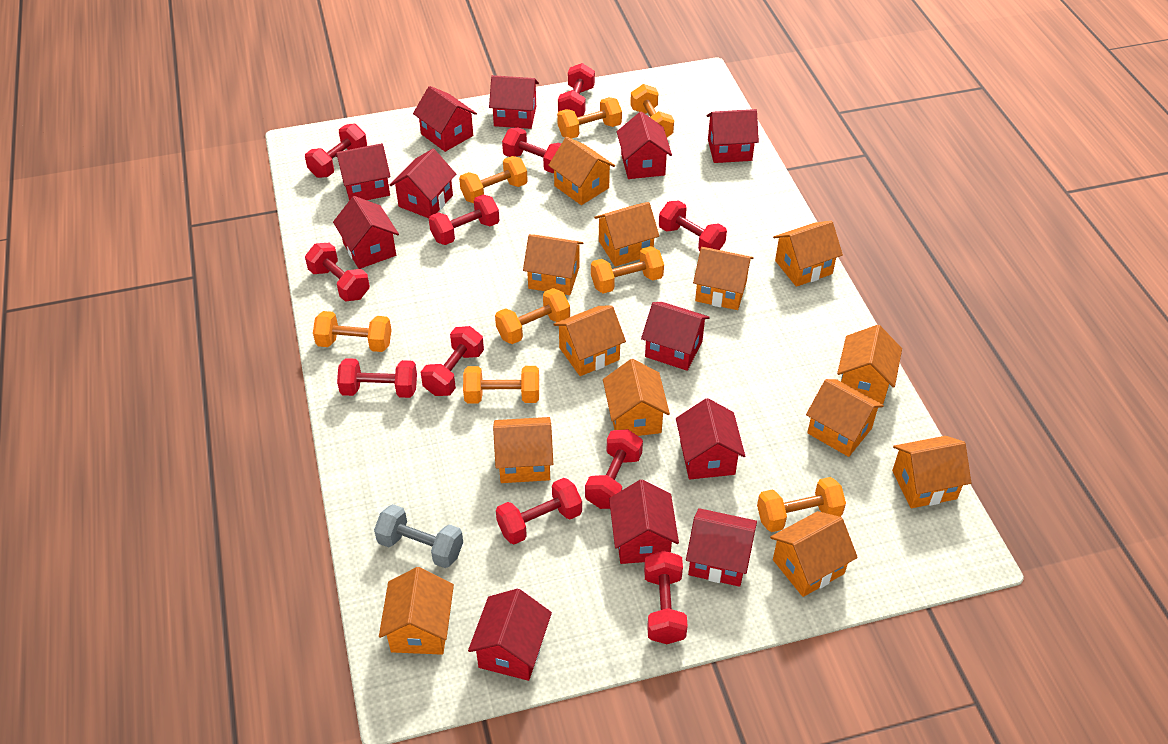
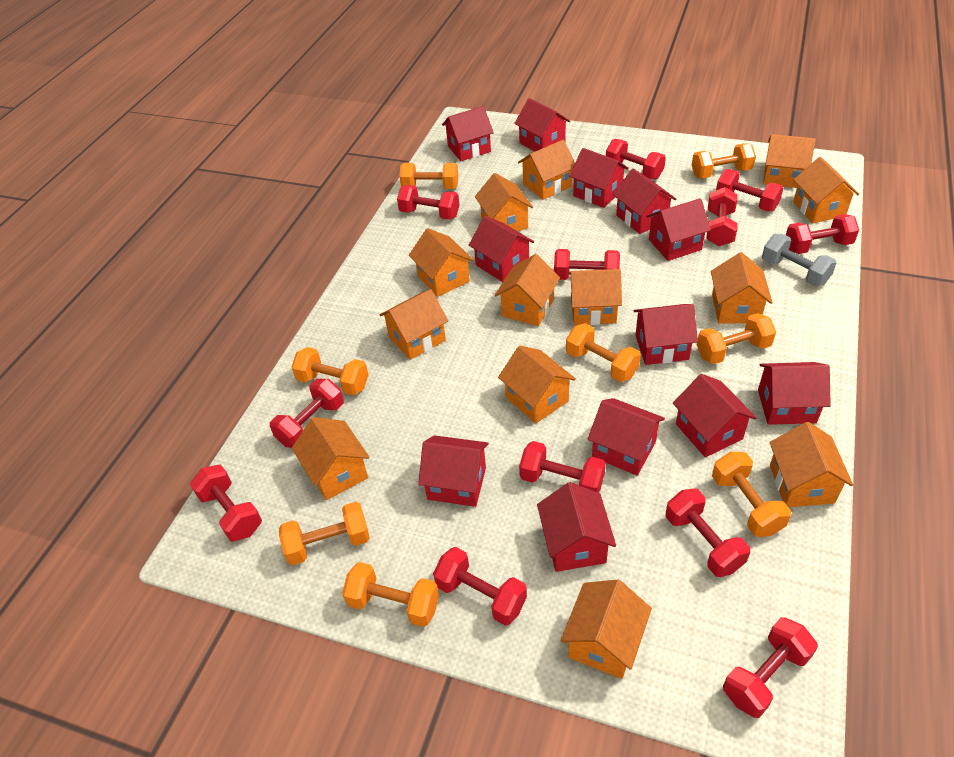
red dumbbell: [305,123,367,178] [305,243,370,302] [337,358,417,398] [421,326,484,396] [429,194,499,245] [496,478,582,545] [502,127,561,173] [558,63,595,117] [585,429,643,509] [644,551,688,644] [659,200,727,251] = 11 -> [190,464,262,542] [270,379,344,448] [397,185,459,220] [433,547,527,626] [519,441,606,493] [554,249,620,280] [606,139,666,179] [665,488,750,577] [707,187,738,246] [716,169,784,212] [723,617,818,718] [786,214,859,254] = 12

